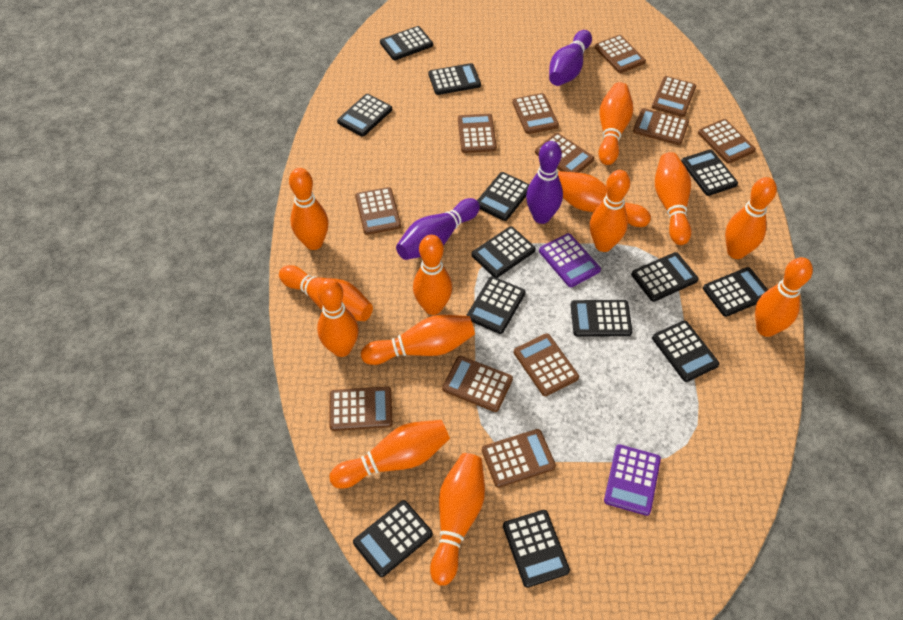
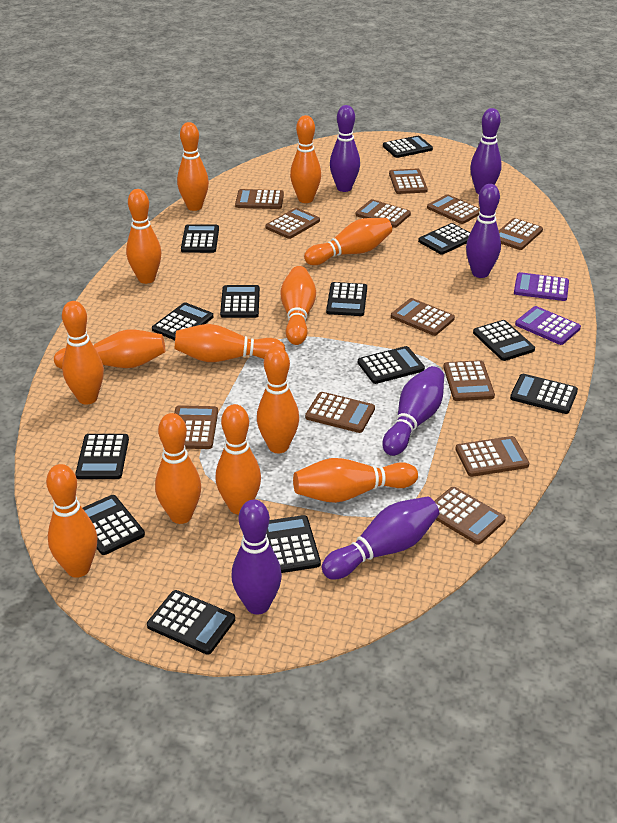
purple bowling pin: [396,198,480,260] [526,141,563,224] [549,30,592,86] = 3 -> [231,500,282,615] [321,497,439,580] [330,105,360,192] [382,366,444,456] [466,184,501,278] [470,108,502,194] = 6

